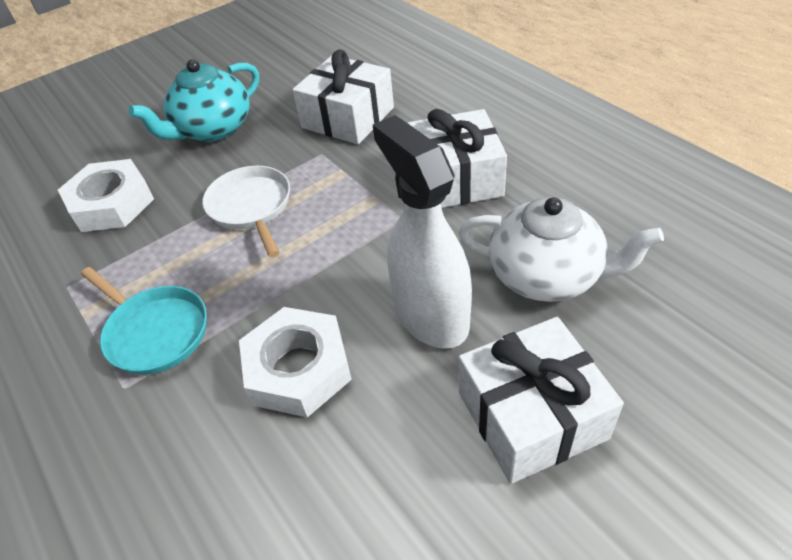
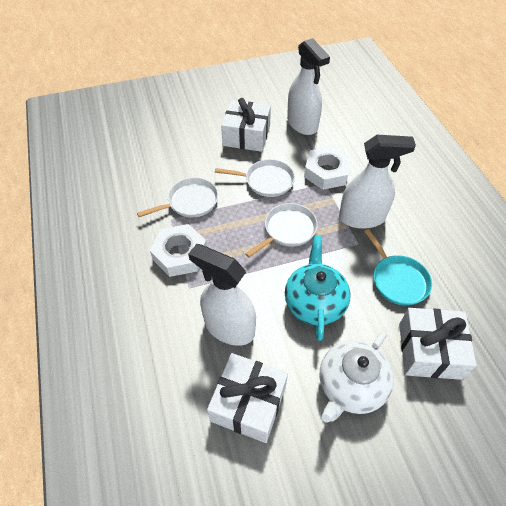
white pan: [202,166,290,257] = 1 -> [137,177,218,217] [215,159,295,197] [245,203,318,258] = 3
white spray bottle: [373,115,472,349] = 1 -> [188,244,256,346] [287,38,330,135] [339,135,416,229] = 3

